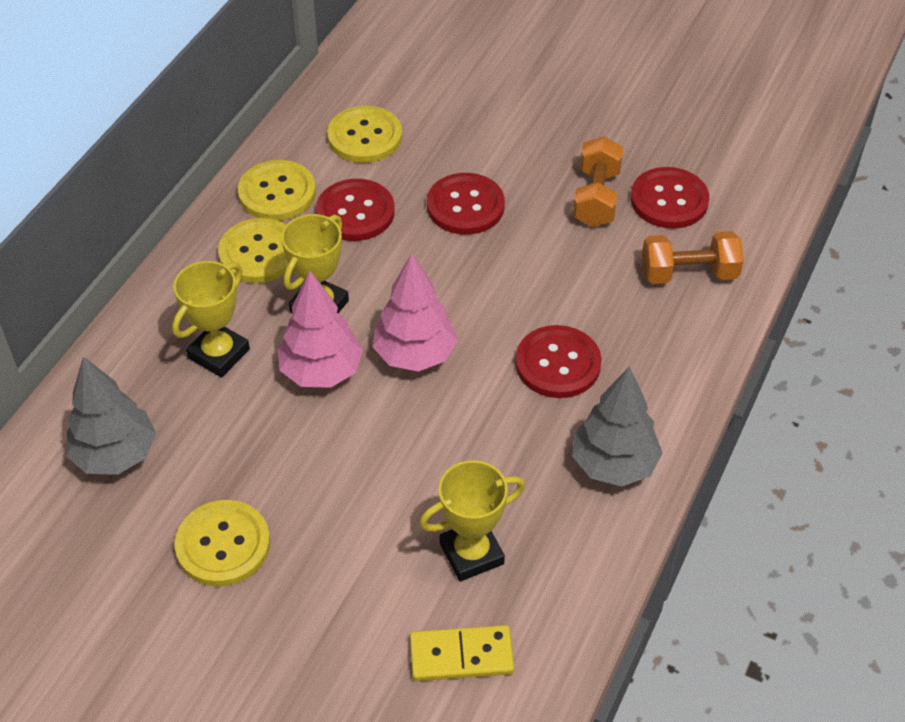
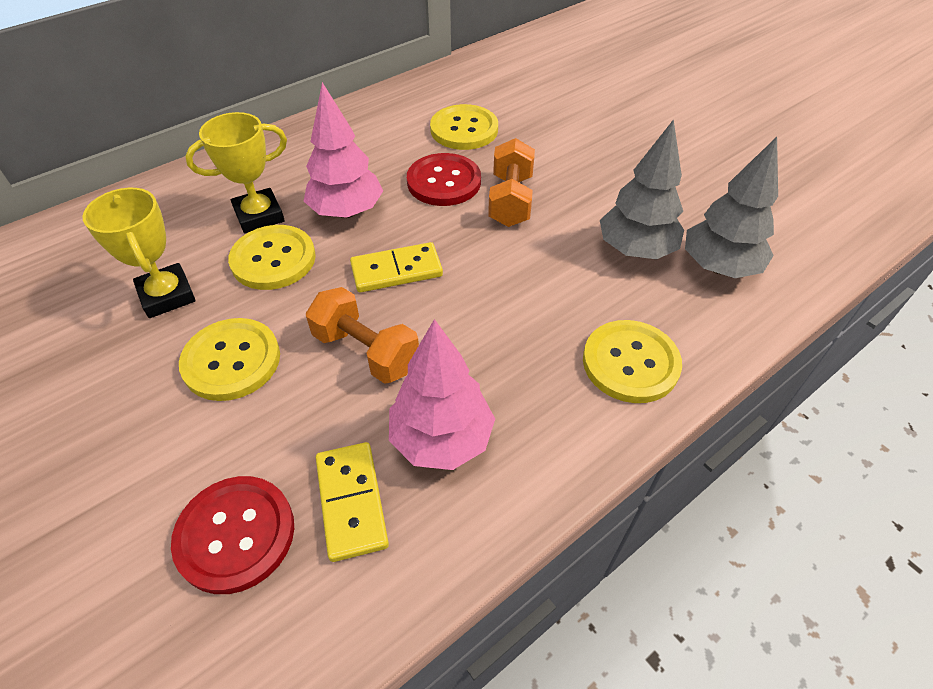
red button: [316,179,395,241] [427,173,505,235] [515,325,601,398] [631,167,709,229] = 4 -> [171,476,294,594] [407,153,481,206] = 2
yellow domino: [410,625,514,681] = 1 -> [316,442,389,562] [350,242,443,292] = 2
yellow trophy: [172,261,250,378] [281,214,349,313] [419,460,525,581] = 3 -> [83,188,196,318] [185,112,287,234] = 2

